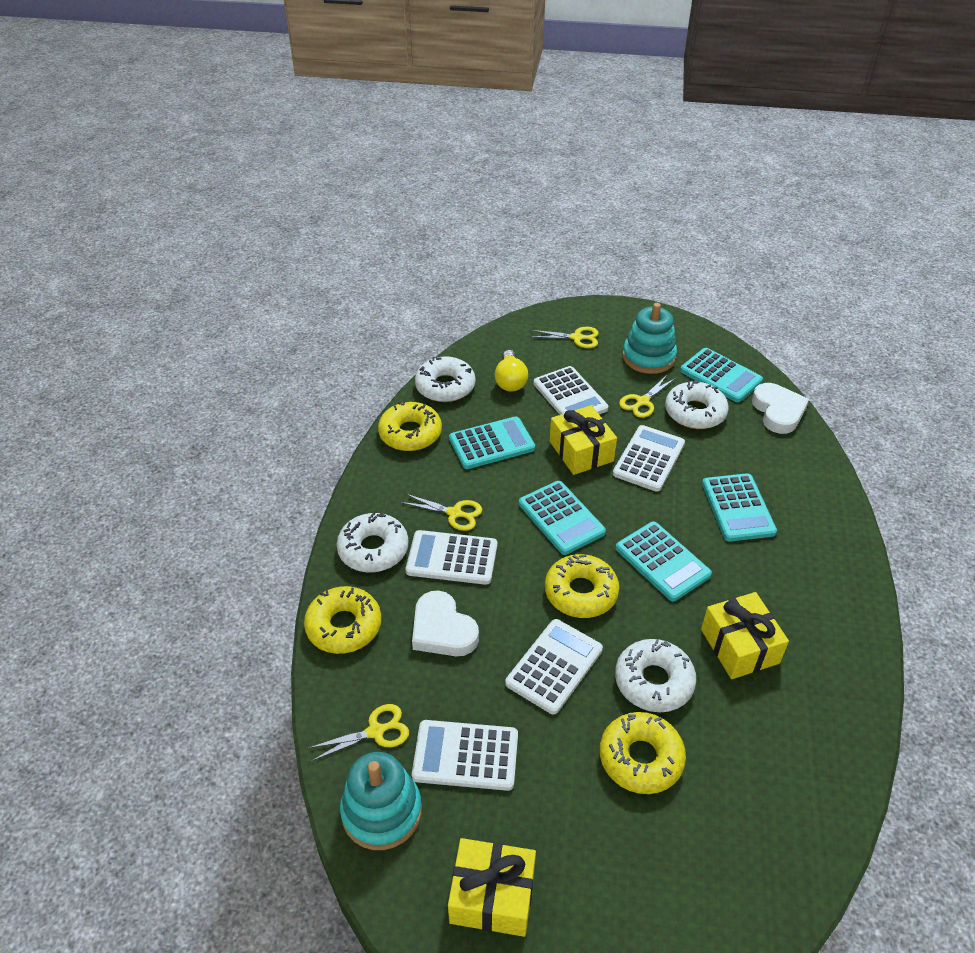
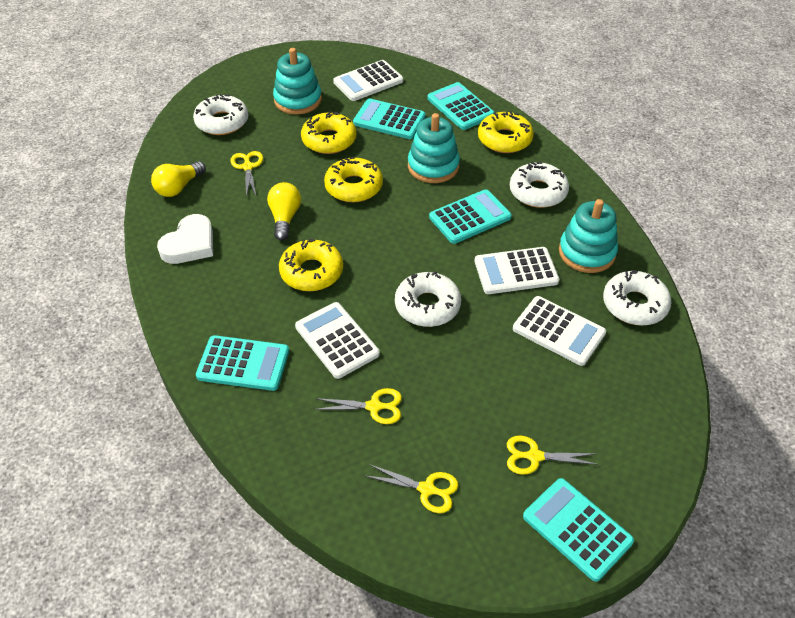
turquoise stacking toy: [340,752,422,850] [623,303,677,374] = 2 -> [273,48,322,115] [408,113,460,183] [559,199,618,273] = 3
white calculator: [406,530,497,585] [412,720,518,791] [505,619,603,714] [534,366,608,415] [613,425,685,492] = 5 -> [295,302,380,379] [333,60,403,101] [474,247,559,294] [513,296,606,366] = 4
white heart: [412,590,479,656] [752,383,809,434] = 2 -> [157,214,213,264] = 1
yellow gift: [448,838,536,937] [550,405,617,475] [701,592,789,679] = 3 -> none = 0
yellow light bulb: [495,350,528,392] = 1 -> [151,161,206,197] [267,182,301,241] = 2

